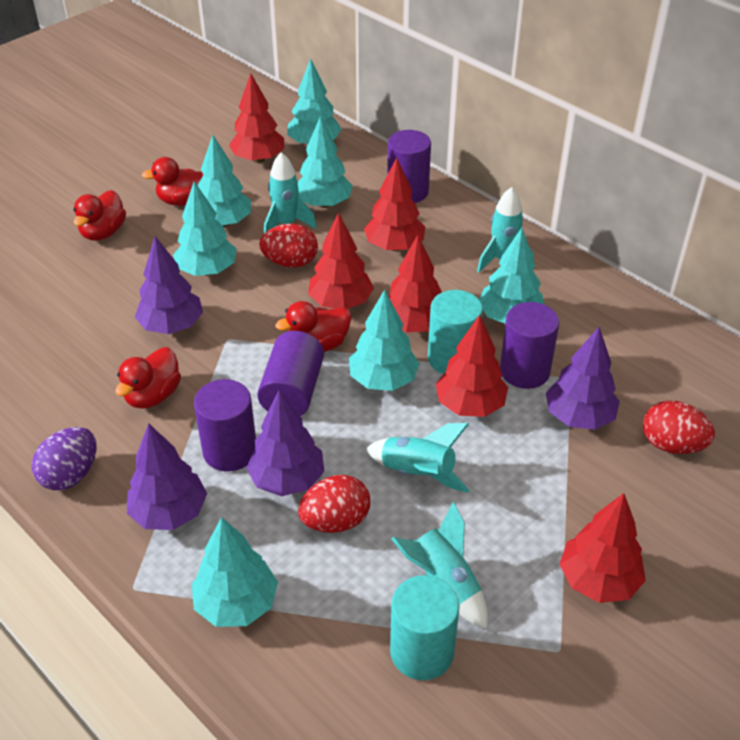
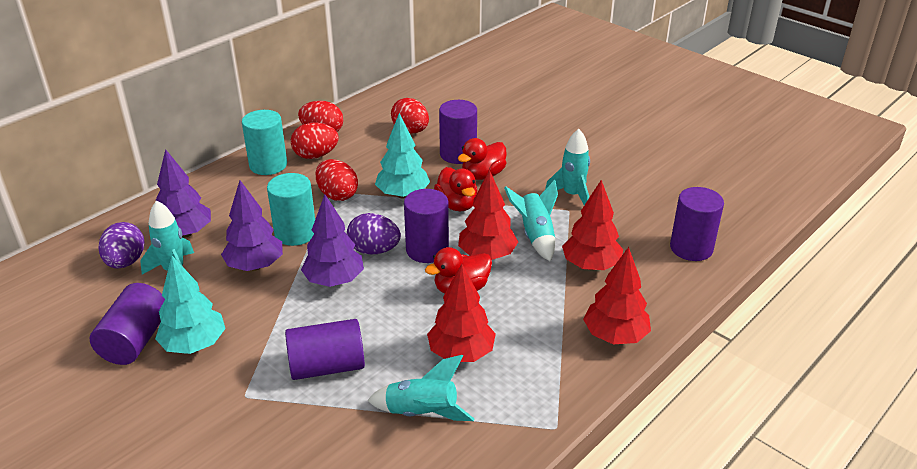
purple cylinder: [194,379,256,471] [257,331,324,416] [387,130,431,203] [500,302,559,389] = 4 -> [90,283,165,365] [285,319,365,380] [404,189,449,263] [439,100,477,164] [670,187,724,261] = 5
purple egg: [32,427,97,490] = 1 -> [98,222,144,268] [347,213,401,255] = 2
purple tree: [127,423,207,530] [135,236,203,334] [246,390,324,496] [546,327,620,430] = 4 -> [156,149,211,238] [221,180,283,271] [301,194,364,287] = 3
red duck: [73,190,126,241] [116,347,181,409] [142,157,203,206] [275,301,351,352] = 4 -> [425,247,492,294] [434,167,478,211] [458,138,507,180] = 3
red egg: [259,224,318,268] [298,475,370,533] [643,401,715,454] = 3 -> [291,123,339,159] [298,101,343,132] [316,159,358,201] [391,98,429,133] = 4
red tree: [229,73,284,163] [308,212,374,309] [364,157,425,251] [388,235,442,332] [436,315,508,417] [559,493,646,603] = 6 -> [427,264,496,362] [458,170,518,260] [562,180,623,270] [583,247,651,344] = 4
turquoise tree: [173,181,237,276] [192,517,278,627] [198,135,251,227] [287,59,342,144] [298,116,353,208] [349,290,420,391] [479,228,544,323] = 7 -> [155,256,226,354] [375,113,430,198] = 2

